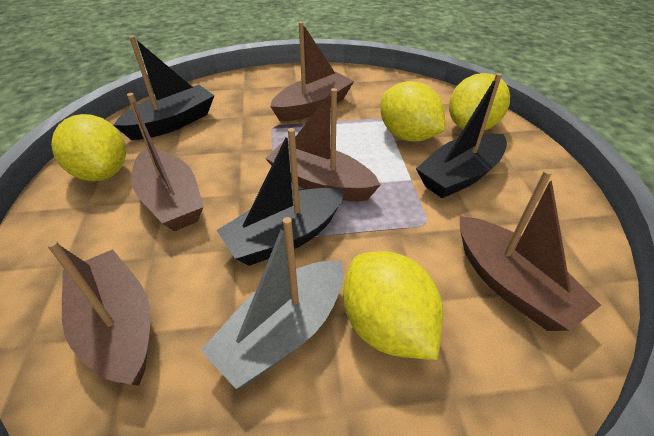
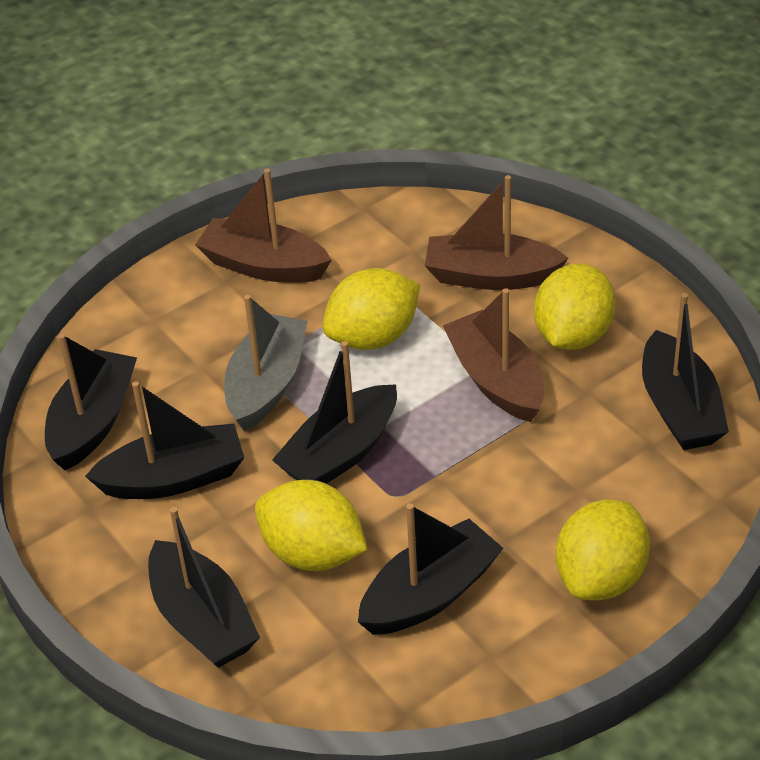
black boat: [114,36,215,140] [216,128,344,266] [416,73,507,198] = 3 -> [45,334,137,470] [85,381,244,499] [148,507,260,668] [272,341,397,484] [358,503,503,635] [642,293,729,450] = 6
brown boat: [47,240,151,385] [127,93,204,231] [265,88,381,202] [270,22,354,121] [460,169,601,331] = 5 -> [195,169,332,283] [425,175,568,290] [443,288,544,422] = 3

